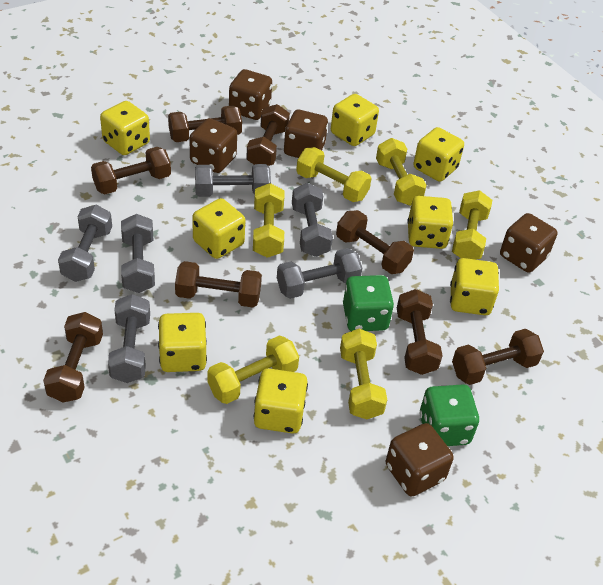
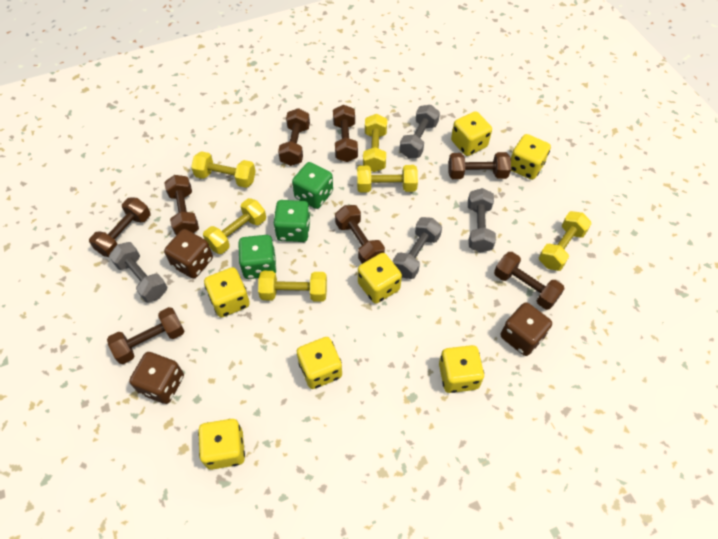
brown dice: [189,118,237,173] [229,69,272,120] [284,110,328,158] [386,423,454,497] [500,213,557,273] = 5 -> [129,352,184,404] [164,229,213,279] [501,302,552,356] = 3
green dice: [343,275,394,331] [420,384,479,446] = 2 -> [238,235,277,279] [274,200,311,242] [292,162,333,209] = 3
grey dumbbell: [58,204,112,282] [108,294,150,383] [121,214,155,293] [195,164,271,197] [277,248,362,299] [292,183,333,257] = 6 -> [109,242,167,302] [393,217,442,279] [399,105,440,158] [468,188,496,253] = 4
yellow dice: [100,101,150,155] [158,313,207,372] [192,198,245,259] [254,368,308,434] [331,94,379,146] [407,196,453,249] [413,127,464,182] [450,258,499,315] = 8 -> [198,419,245,470] [204,267,250,317] [297,337,342,389] [358,253,402,304] [439,345,484,393] [451,111,492,156] [511,134,551,180] = 7

